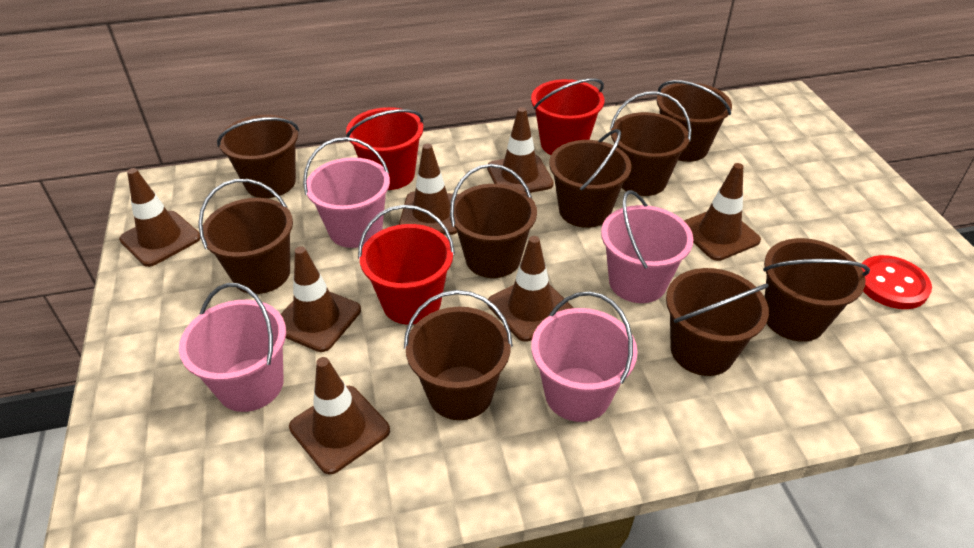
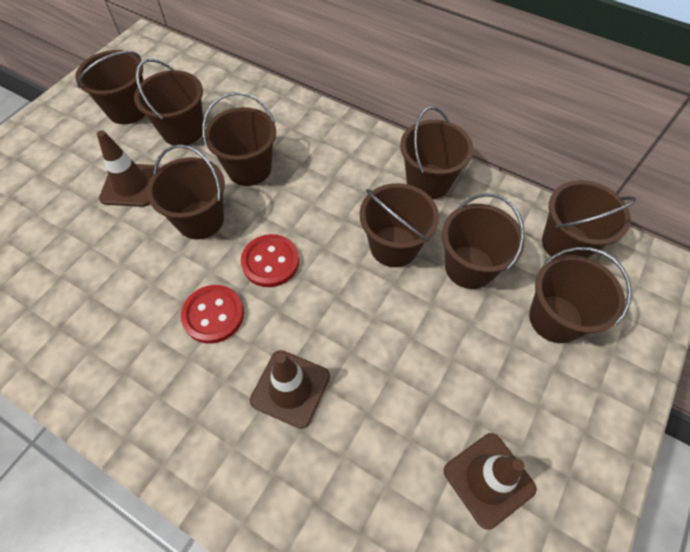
brown traffic cone: [119,168,201,267] [281,246,361,352] [289,357,390,474] [399,144,459,235] [487,107,554,193] [488,236,573,342] [684,163,761,261] = 7 -> [97,130,160,207] [250,350,330,429] [444,433,536,530] = 3
pink bucket: [179,283,286,412] [303,137,390,248] [531,292,638,422] [601,190,693,303] = 4 -> none = 0
red bucket: [346,107,423,190] [358,205,455,324] [531,79,605,155] = 3 -> none = 0
red button: [862,255,932,309] = 1 -> [181,285,244,344] [241,234,299,287] = 2

